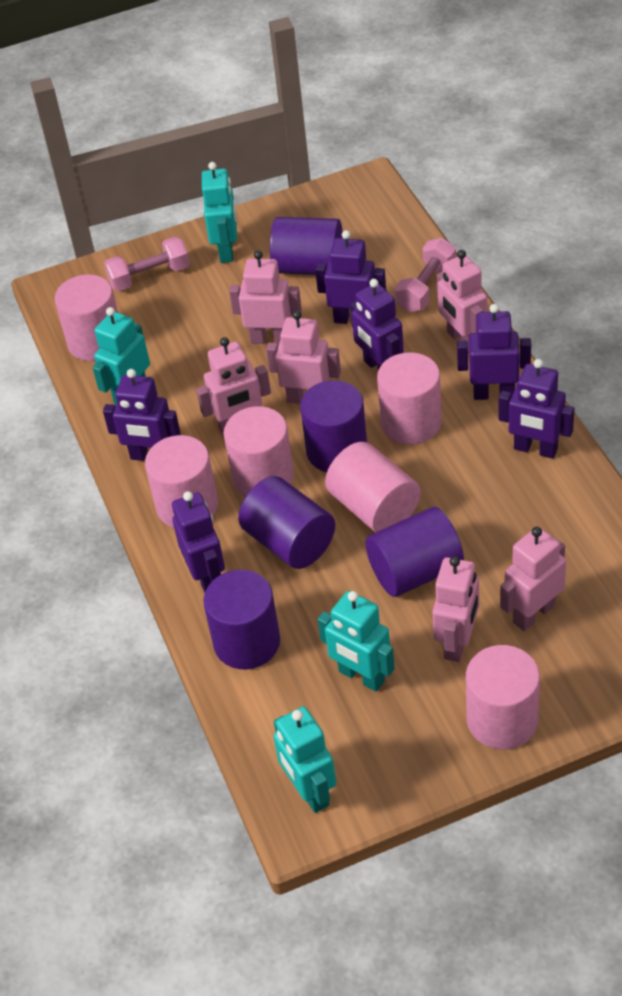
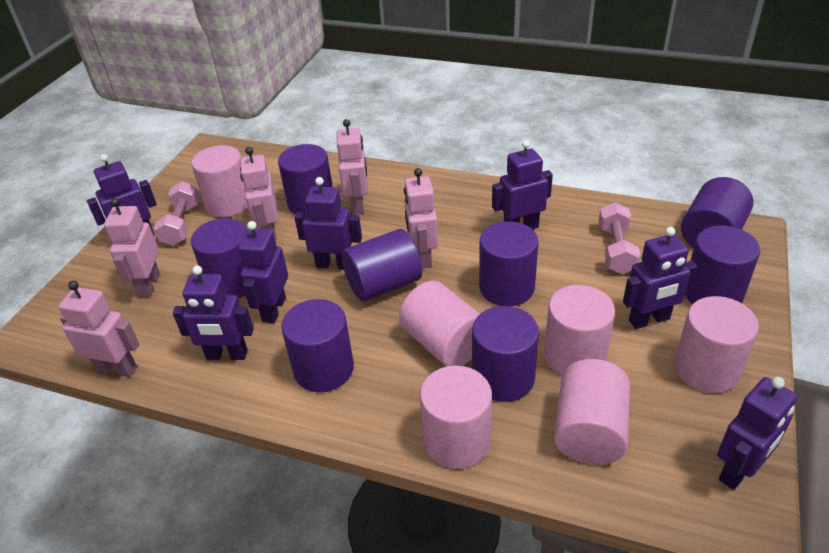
pink robot: [196,337,271,437] [229,250,302,344] [266,310,341,404] [432,556,479,662] [437,250,487,354] [500,527,566,631] = 6 -> [58,281,139,377] [104,198,160,297] [240,147,278,241] [337,119,368,214] [404,168,438,268] = 5
purple cylinder: [203,570,280,669] [238,476,335,569] [270,217,343,275] [300,380,367,472] [365,507,464,597] = 5 -> [191,218,247,298] [278,144,333,214] [281,299,354,392] [342,229,422,302] [472,306,539,402] [479,221,538,306] [681,177,753,248] [685,225,760,304] = 8
purple robot: [103,369,181,461] [172,491,225,592] [315,230,386,324] [350,279,404,370] [457,304,531,400] [499,359,574,459] = 6 -> [87,154,157,236] [173,266,254,360] [238,221,288,323] [294,177,362,269] [492,140,553,229] [623,227,698,329] [717,377,797,490] = 7
turquoise robot: [93,307,150,406] [202,162,237,263] [273,706,336,813] [318,591,395,692] = 4 -> none = 0

